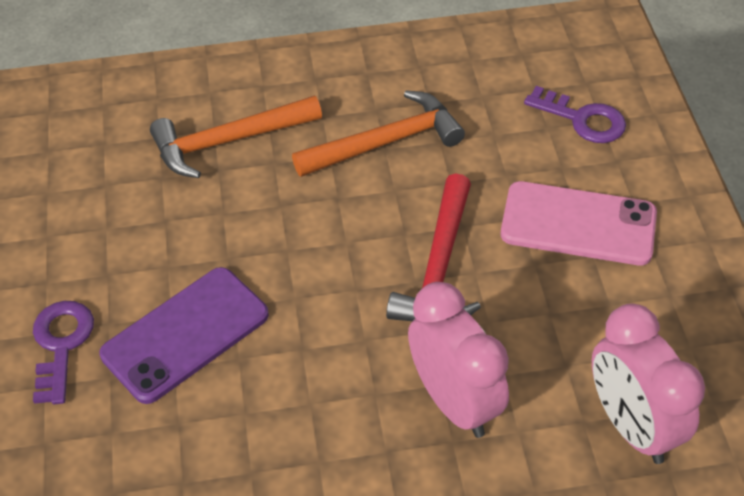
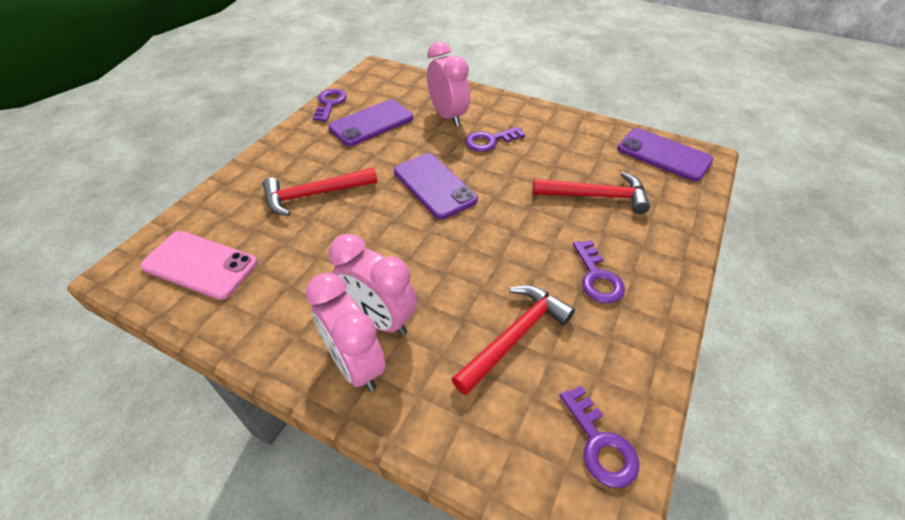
orange hammer: [150,96,322,178] [292,90,465,177] = 2 -> none = 0
pink clock: [408,282,509,438] [592,303,705,464] = 2 -> [306,273,386,391] [329,234,417,336] [427,41,470,127] = 3
purple key: [33,301,94,404] [524,86,626,143] = 2 -> [313,89,347,122] [465,127,525,152] [560,386,639,488] [573,240,625,303] = 4
purple phone: [100,267,269,404] = 1 -> [329,99,413,146] [394,153,478,219] [617,128,713,181] = 3
red hammer: [386,174,481,321] = 1 -> [262,167,378,216] [452,285,575,395] [533,172,650,214] = 3

